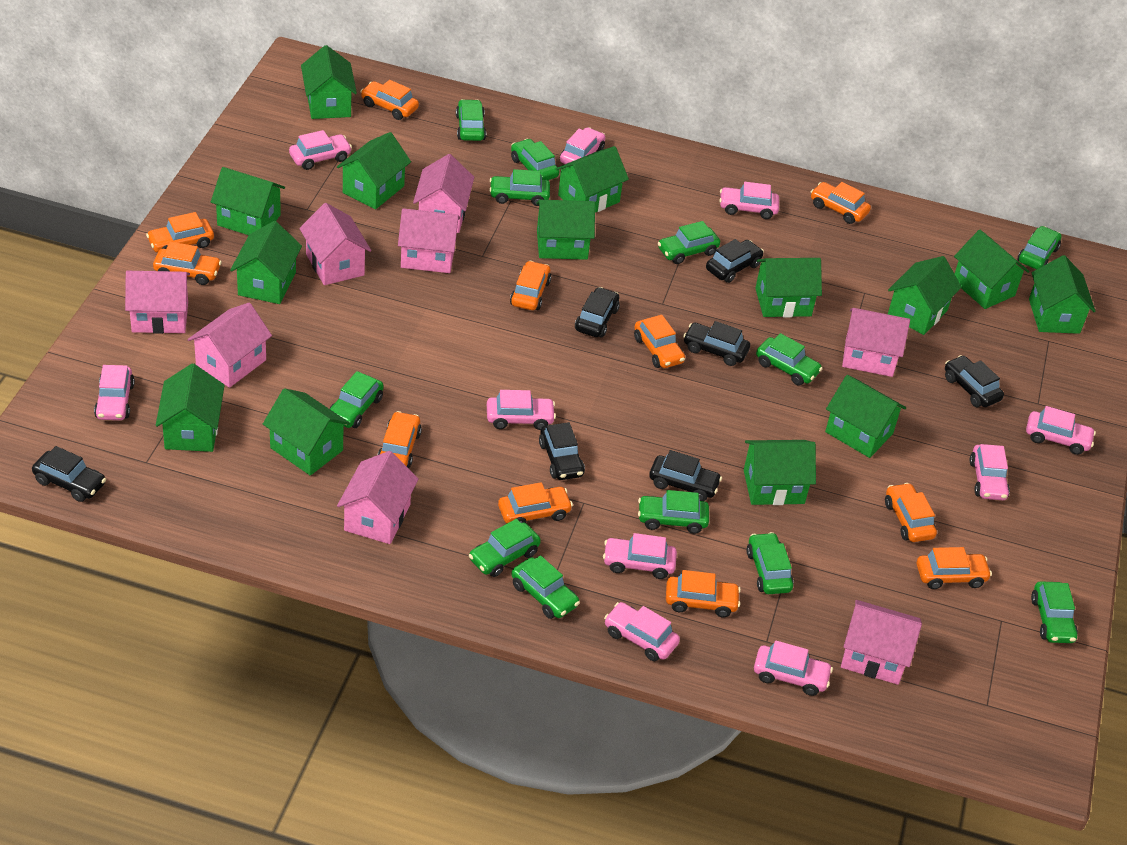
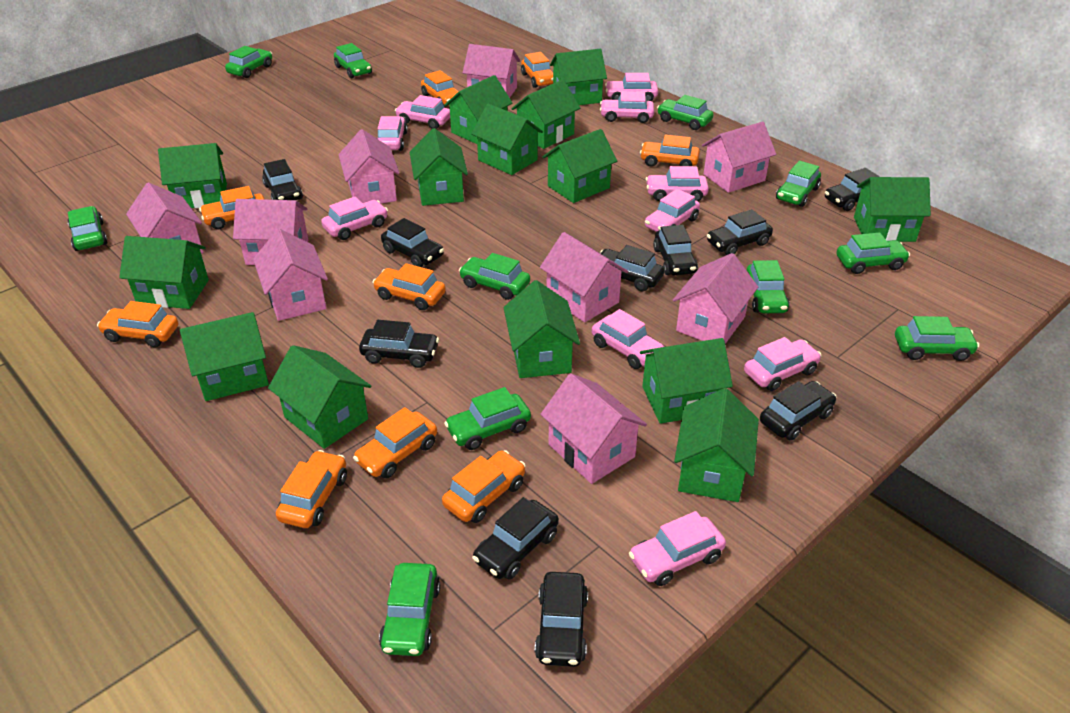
black car: [32,446,106,502] [539,422,585,480] [575,287,620,338] [649,450,722,501] [683,321,750,366] [706,239,764,283] [945,355,1004,407] = 7 -> [262,159,303,200] [359,320,439,368] [381,218,444,267] [472,497,559,580] [535,572,588,667] [600,245,664,292] [653,225,698,275] [707,209,773,255] [760,381,837,441] [825,168,880,211] = 10
green car: [329,371,384,428] [456,99,486,141] [469,519,541,577] [489,169,550,206] [511,139,559,180] [511,555,580,619] [638,490,709,534] [658,221,720,264] [746,532,794,594] [756,333,823,385] [1018,226,1061,270] [1031,581,1078,643] = 12 -> [68,206,107,251] [225,46,272,78] [334,43,372,78] [379,563,440,656] [444,387,531,450] [459,253,530,300] [657,95,714,130] [747,260,789,313] [776,161,821,207] [837,232,910,274] [895,316,979,361] = 11
orange car: [146,212,214,252] [153,242,222,285] [360,80,419,120] [378,411,422,468] [498,482,573,523] [510,261,551,310] [634,315,685,368] [666,570,741,617] [811,182,871,224] [885,483,937,542] [917,547,992,589] = 11 -> [97,301,178,347] [199,186,265,229] [276,450,347,528] [353,407,437,478] [372,263,446,310] [421,70,459,107] [442,450,526,523] [521,52,553,88] [640,135,700,167] = 9
pink house: [125,271,190,334] [188,303,272,388] [299,203,371,285] [337,451,419,544] [398,208,460,273] [413,154,474,233] [841,600,922,685] [842,308,910,377] = 8 -> [126,182,203,254] [233,199,308,265] [253,229,328,321] [338,129,399,204] [463,44,520,98] [540,232,628,322] [540,373,647,484] [673,253,758,344] [702,122,776,193] = 9

